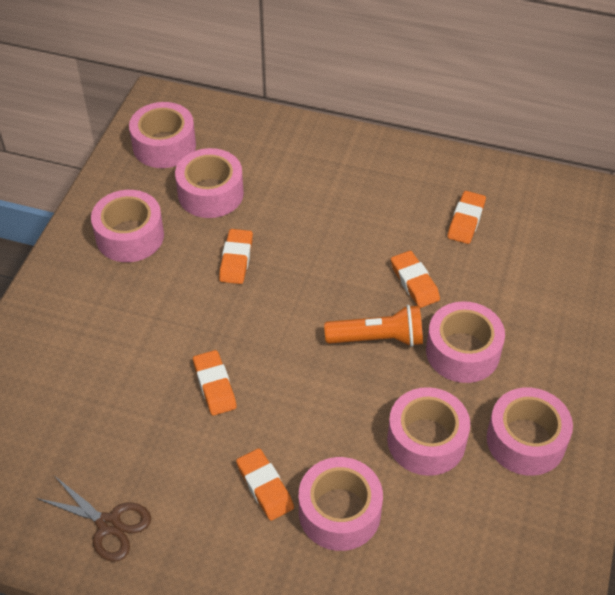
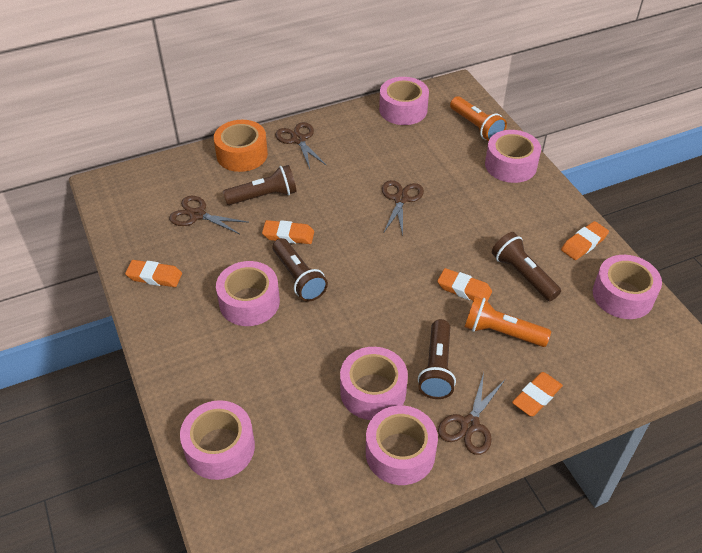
brown flashlight: none = 0 -> [223,165,297,205] [273,238,328,302] [418,319,456,399] [492,232,561,301] = 4
brown scissors: [37,476,151,562] = 1 -> [169,196,249,234] [275,122,327,169] [382,180,424,236] [438,372,505,455] = 4
orange flashlight: [324,305,423,347] = 1 -> [450,96,507,141] [465,296,551,347] = 2
orange tape: none = 0 -> [214,120,268,172] = 1

